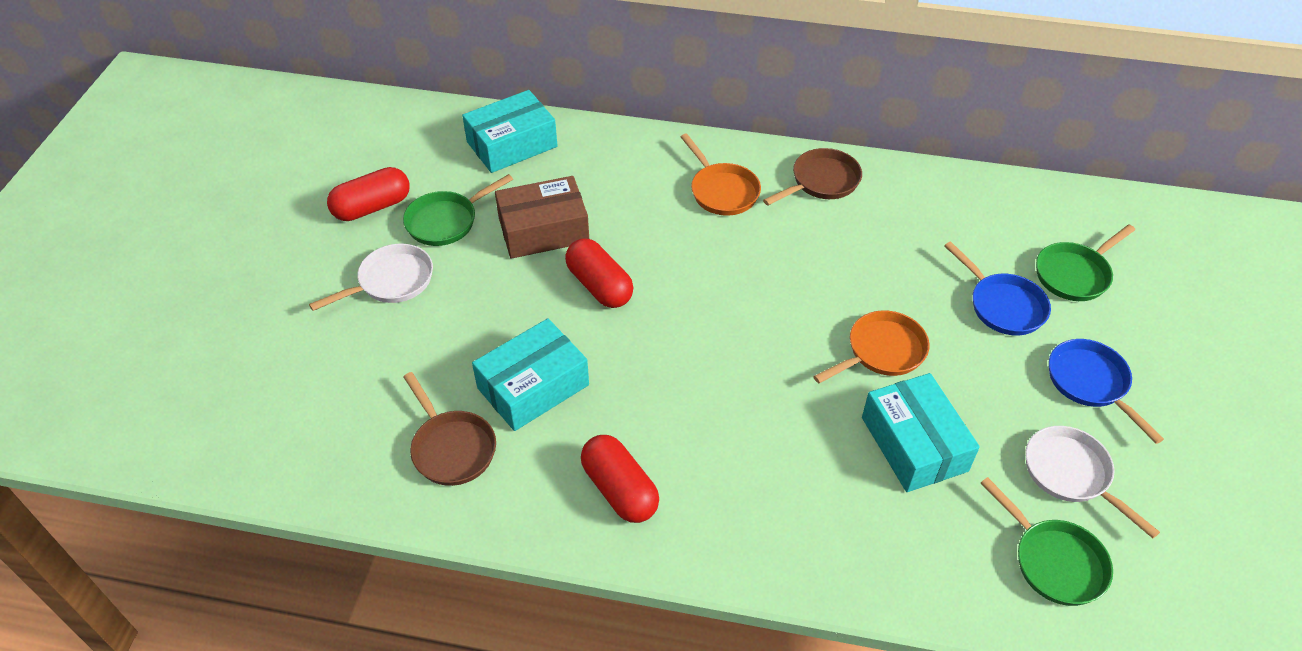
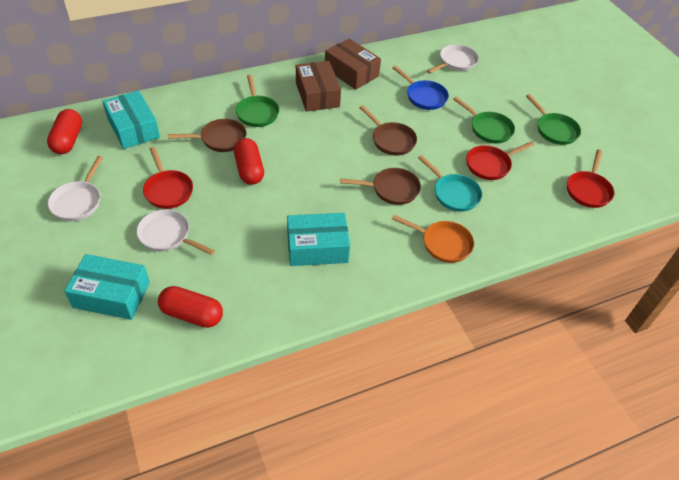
blue pan: [944,241,1051,335] [1049,339,1164,444] = 2 -> [392,66,449,110] = 1
brown box: [495,176,589,259] = 1 -> [296,61,341,112] [325,38,381,90] = 2
brown pan: [404,372,496,486] [763,148,862,205] = 2 -> [168,119,246,152] [340,168,421,205] [359,105,417,155] = 3
orange pan: [681,134,761,216] [813,310,930,383] = 2 -> [392,215,474,263] = 1
red pan: none = 0 -> [143,147,193,209] [466,141,534,180] [567,150,614,208] = 3
turquoise pan: none = 0 -> [418,155,482,212] = 1
white pan: [309,244,433,311] [1025,426,1160,538] = 2 -> [48,156,103,221] [136,209,215,255] [427,44,479,74] = 3

